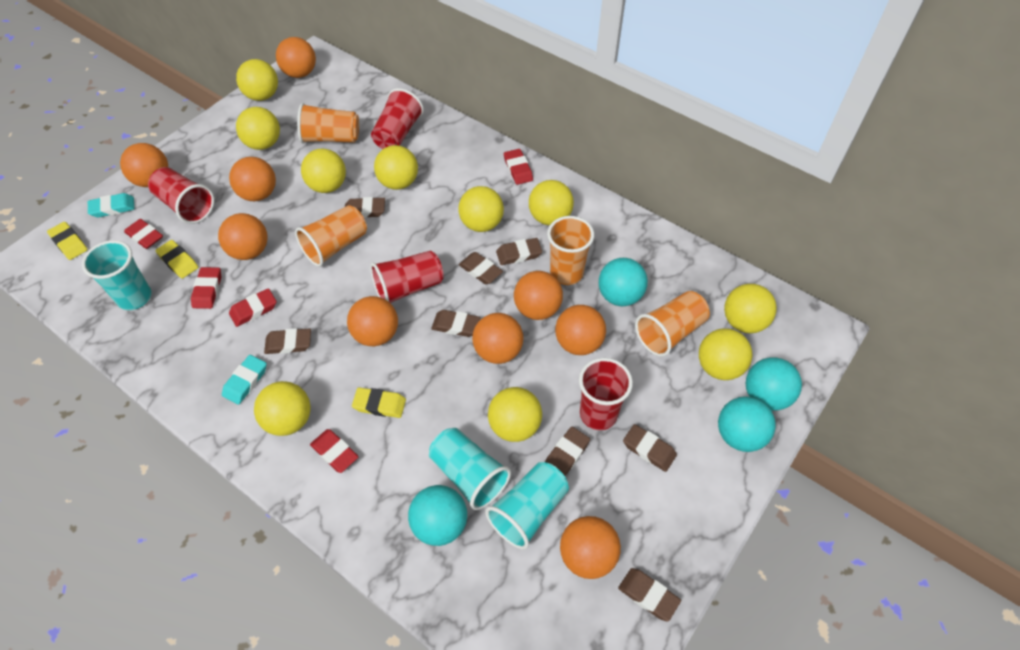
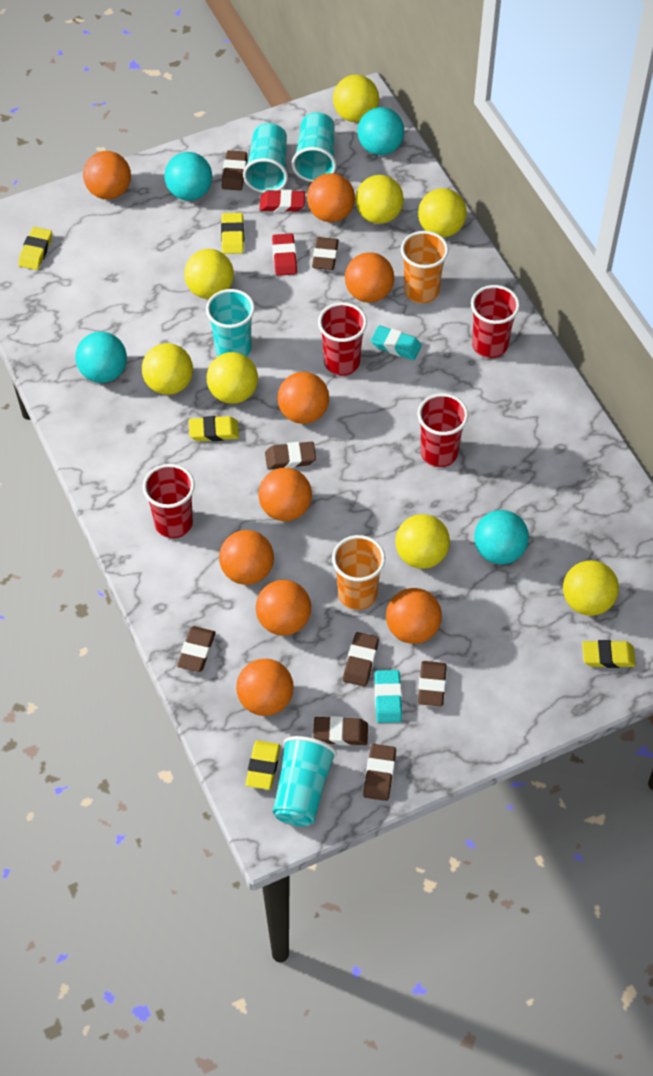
orange cup: [295,205,367,267] [297,103,359,144] [547,216,594,285] [635,291,710,357] = 4 -> [332,535,385,610] [401,231,449,304] = 2
red eraser: [124,219,163,249] [191,267,221,309] [229,288,277,327] [310,429,358,473] [504,149,533,185] = 5 -> [260,189,305,212] [272,233,297,276] = 2
turquoise cup: [82,240,152,310] [429,428,511,510] [485,462,569,549] = 3 -> [206,289,255,357] [243,123,288,193] [273,736,337,827] [292,112,336,182] = 4
yellow ball: [236,59,278,101] [236,107,280,150] [254,381,311,436] [301,149,346,193] [374,145,418,190] [458,186,504,232] [488,387,542,442] [529,180,574,225] [699,328,752,380] [724,284,777,333] = 10 -> [142,343,193,395] [184,249,234,299] [207,352,258,404] [333,75,379,122] [355,175,404,224] [395,514,450,569] [418,188,467,237] [563,560,619,616] = 8
yellow eraser: [47,222,88,260] [155,240,198,278] [352,387,406,418] = 3 -> [18,227,52,270] [189,416,239,441] [221,213,244,254] [246,741,280,790] [582,640,636,668] = 5

